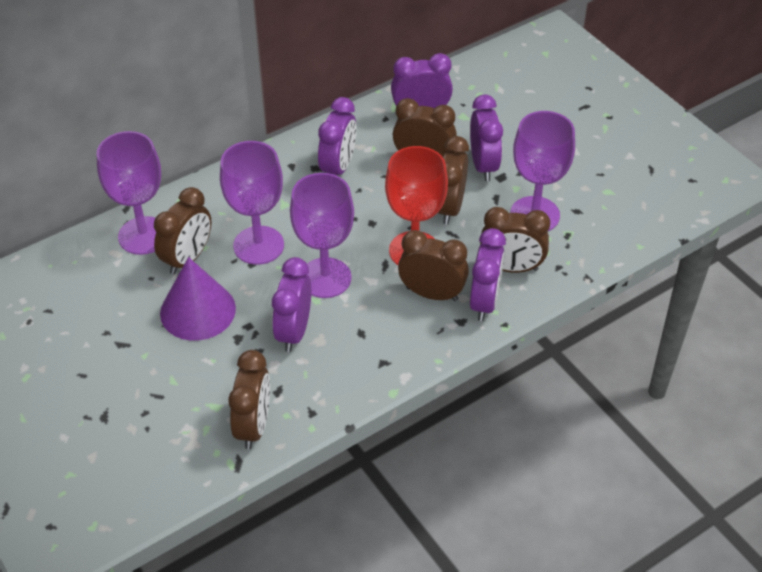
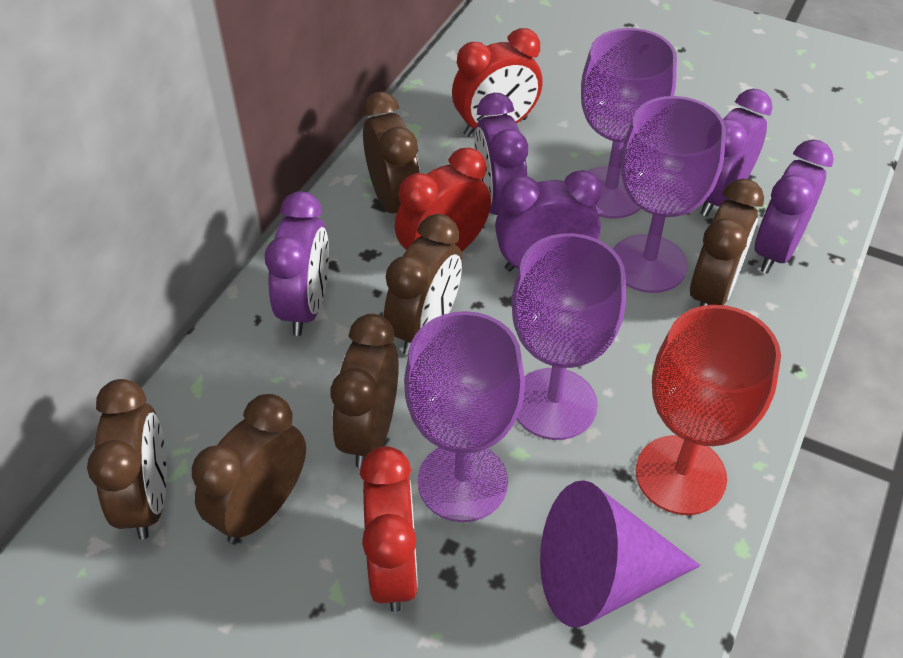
red clock: none = 0 -> [360,446,418,612] [395,148,491,252] [452,28,543,137] = 3

